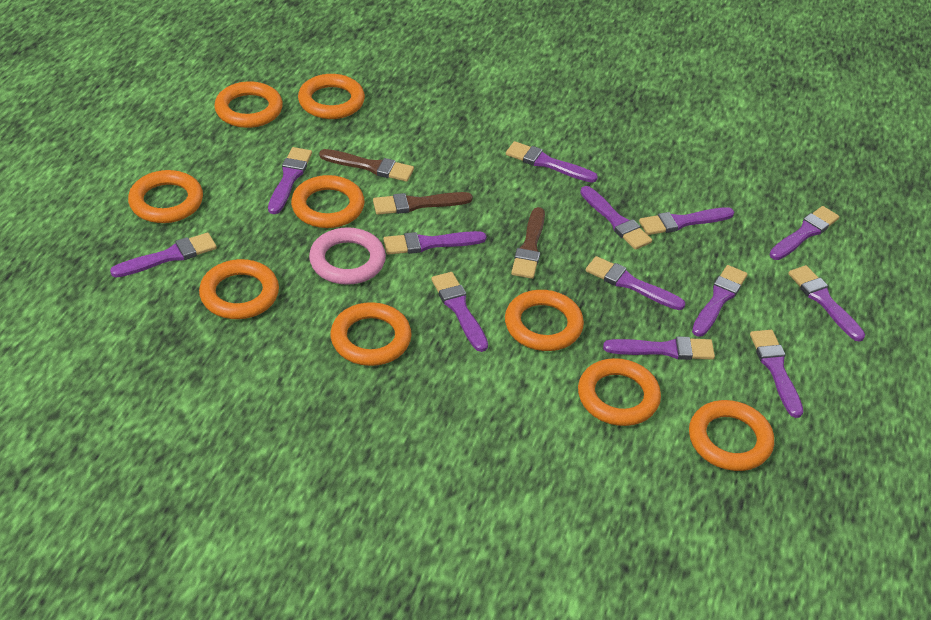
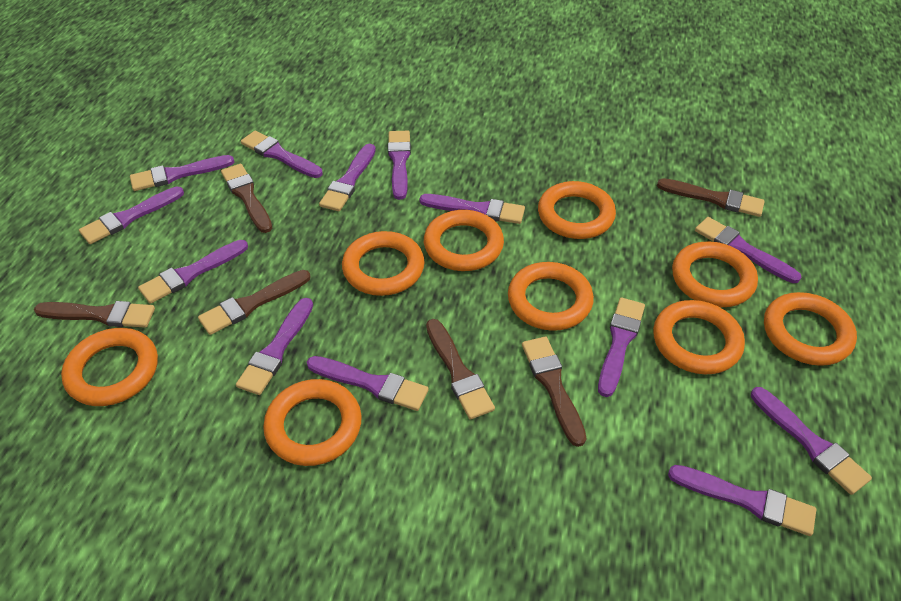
brown brush: [319,149,414,182] [373,192,473,215] [511,207,545,279] = 3 -> [34,301,155,328] [198,270,311,335] [221,164,272,233] [426,319,495,419] [522,337,587,447] [657,178,765,217] = 6
pink ring: [309,227,386,285] = 1 -> none = 0

